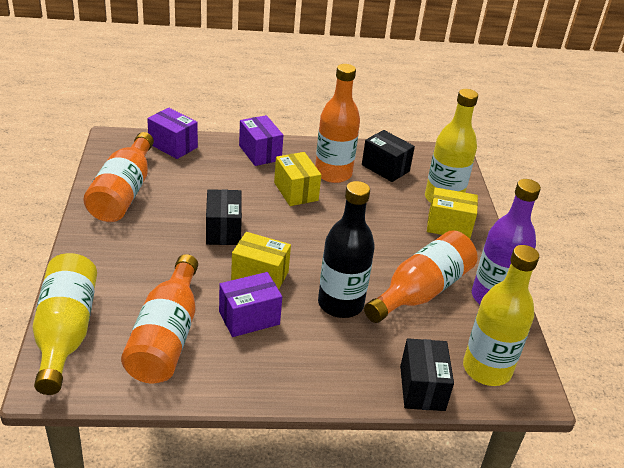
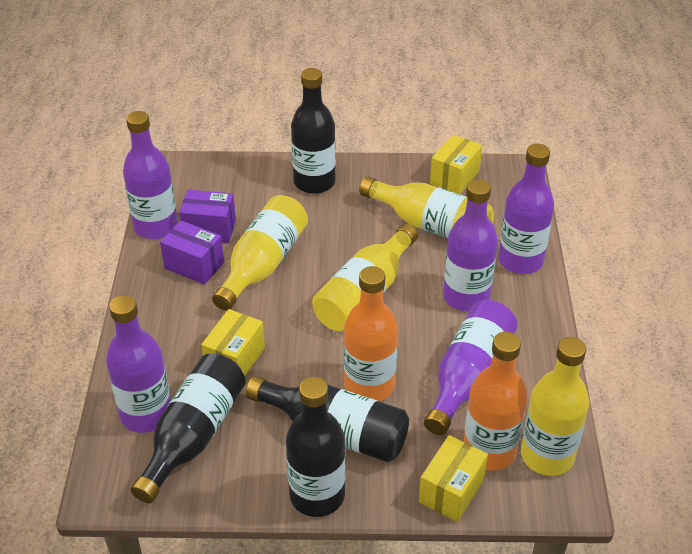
black bottle: [318,181,375,318] = 1 -> [131,354,246,503] [246,376,409,462] [286,377,346,517] [291,68,336,194] = 4
black box: [206,189,242,245] [362,130,415,182] [400,338,454,411] = 3 -> none = 0
orange bottle: [83,132,154,222] [121,254,198,383] [315,64,360,183] [364,230,478,323] = 4 -> [344,266,398,401] [463,332,527,471] = 2
purple bottle: [472,179,541,304] = 1 -> [106,295,171,433] [123,111,178,239] [424,300,518,435] [443,179,498,312] [498,144,554,274] = 5
purple box: [147,107,198,159] [219,272,282,337] [239,115,283,166] = 3 -> [160,220,224,285] [179,190,236,243] = 2
yellow bottle: [32,253,97,395] [425,89,478,203] [463,245,539,386] = 3 -> [212,195,308,311] [312,224,418,332] [359,176,494,239] [521,337,589,476] = 4

